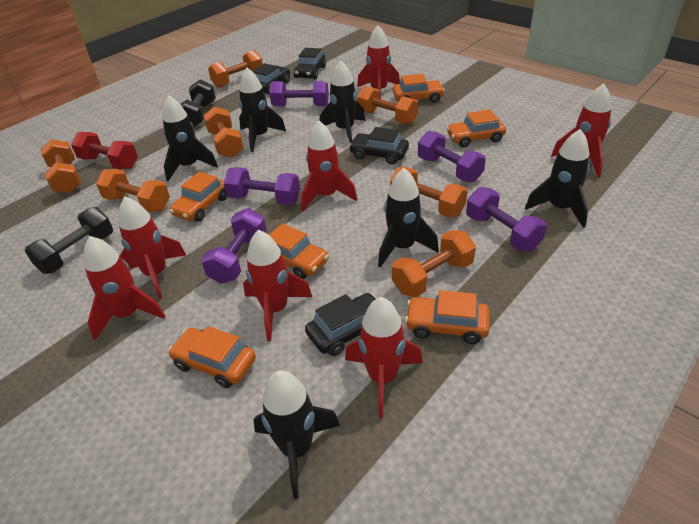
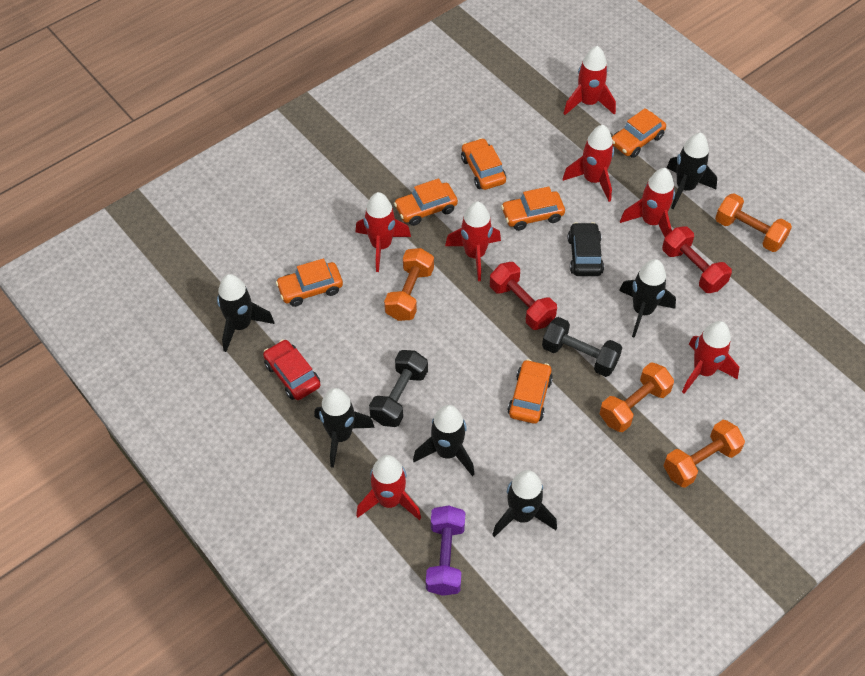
black car: [252,63,290,95] [294,48,326,80] [305,293,376,356] [349,127,409,164] = 4 -> [568,222,604,276] = 1
orange dumbbell: [40,139,81,193] [96,169,170,212] [204,106,244,158] [208,50,263,88] [357,86,418,124] [390,167,467,218] [392,230,476,297] = 7 -> [384,248,434,321] [600,362,674,432] [664,420,745,488] [715,193,792,252] = 4
purple dumbbell: [201,208,267,284] [224,167,300,205] [269,81,329,106] [418,131,486,182] [466,187,547,251] = 5 -> [426,506,465,596] = 1
red car: none = 0 -> [263,339,321,400] = 1
red dumbbell: [71,132,138,169] = 1 -> [490,262,557,330] [662,226,732,293] = 2

